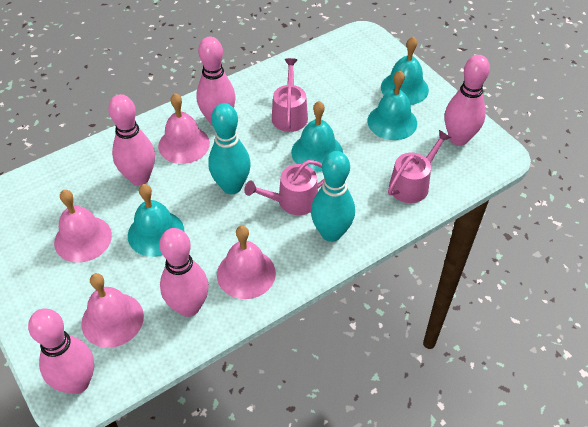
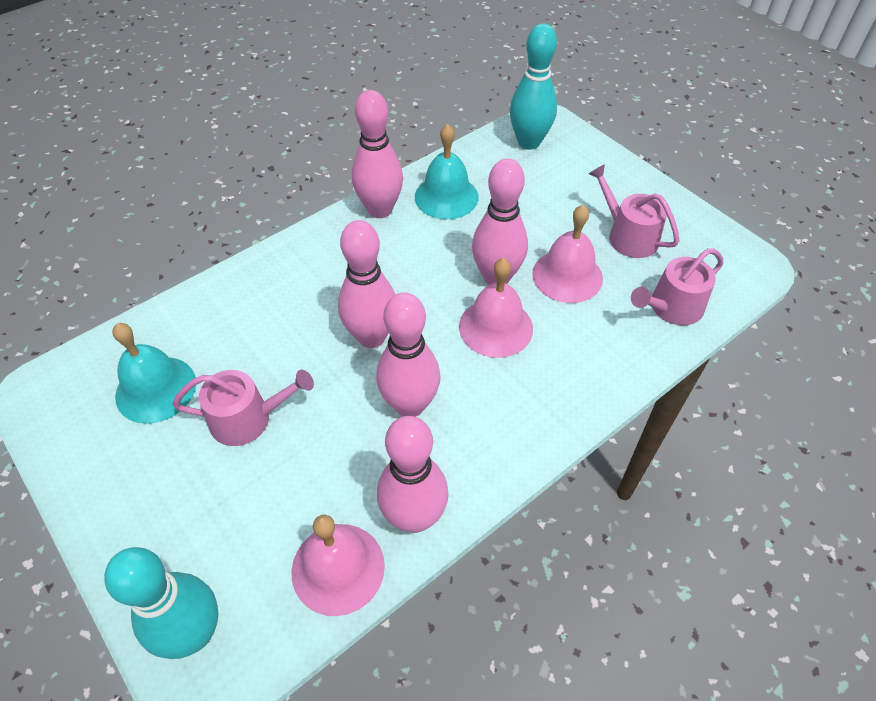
pink bell: [54,190,112,263] [81,273,144,348] [158,93,210,164] [217,226,276,299] = 4 -> [291,515,385,616] [459,258,533,358] [532,205,603,303] = 3
turquoise bell: [128,184,184,257] [291,101,343,172] [367,70,417,140] [381,37,429,105] = 4 -> [112,323,196,424] [415,124,479,219] = 2

